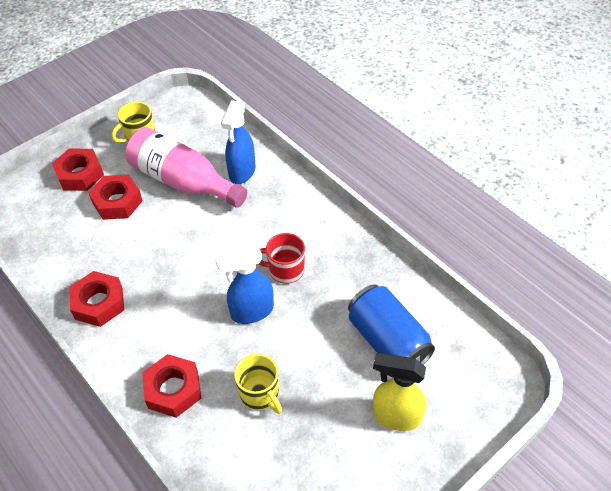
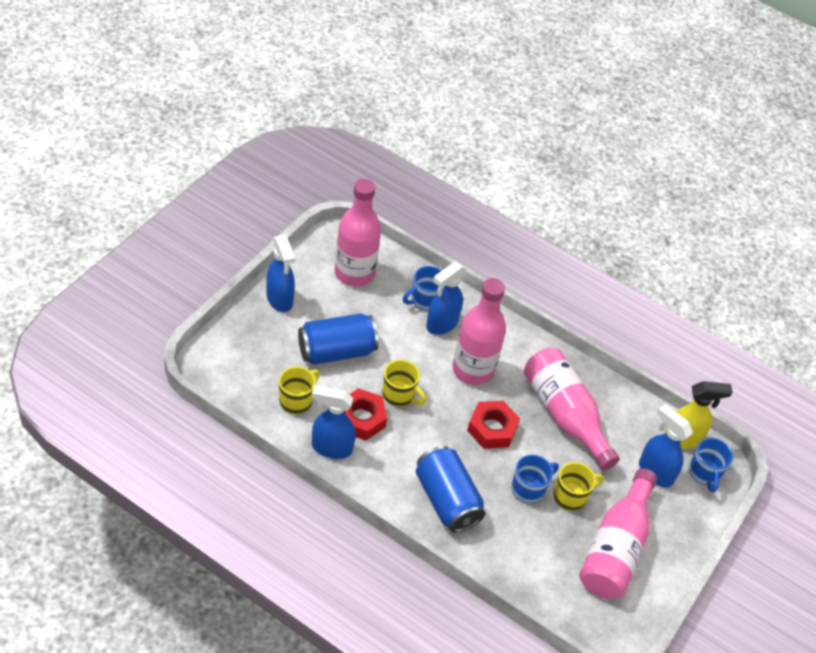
blue can: [348,284,435,365] = 1 -> [298,313,379,365] [416,446,485,533] = 2
blue mug: none = 0 -> [403,266,442,311] [511,455,559,504] [689,438,733,492] = 3
blue spray bottle: [215,245,274,324] [221,100,256,184] = 2 -> [266,235,295,312] [311,385,356,459] [426,262,467,335] [639,404,693,487] = 4
pink bottle: [125,127,247,207] = 1 -> [335,179,381,287] [452,278,506,385] [524,348,620,470] [579,468,657,599] = 4
red mug: [259,233,305,284] = 1 -> none = 0
red nut: [52,148,104,191] [69,271,124,327] [89,174,143,220] [142,354,201,418] = 4 -> [345,388,387,441] [467,401,520,449] = 2
yellow mug: [111,102,155,143] [234,354,282,414] = 2 -> [279,366,320,414] [382,360,426,407] [553,462,604,511] = 3

